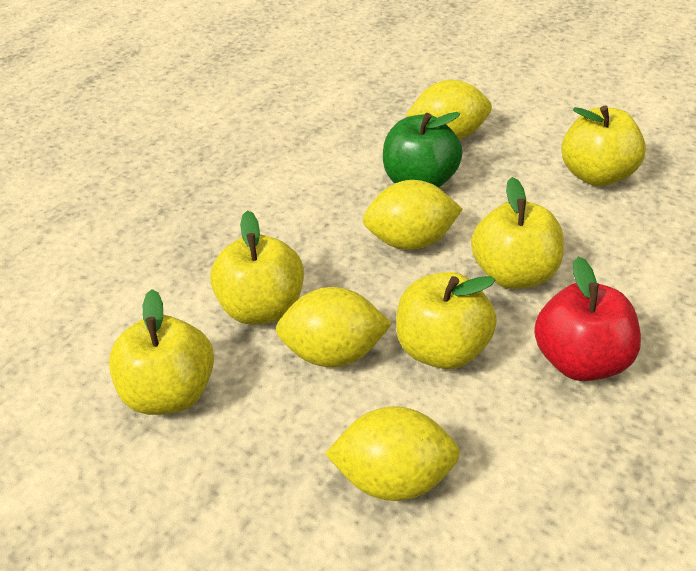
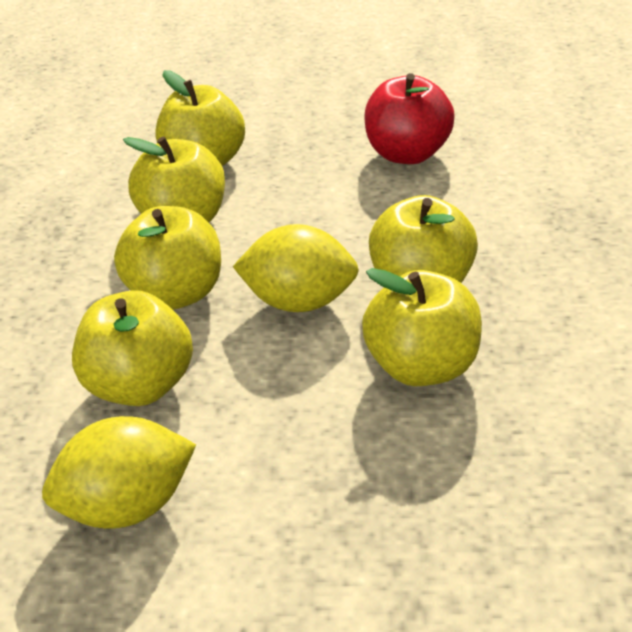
green apple: [383,112,463,188] = 1 -> none = 0
yellow apple: [109,289,214,415] [210,210,304,325] [396,272,497,369] [471,177,564,289] [561,106,646,186] = 5 -> [72,290,193,406] [114,206,221,310] [123,136,225,222] [155,70,245,166] [362,268,482,386] [369,195,478,283] = 6
yellow lemon: [276,287,392,367] [325,406,460,501] [363,180,463,250] [406,80,492,139] = 4 -> [42,416,196,528] [233,224,359,312] = 2

